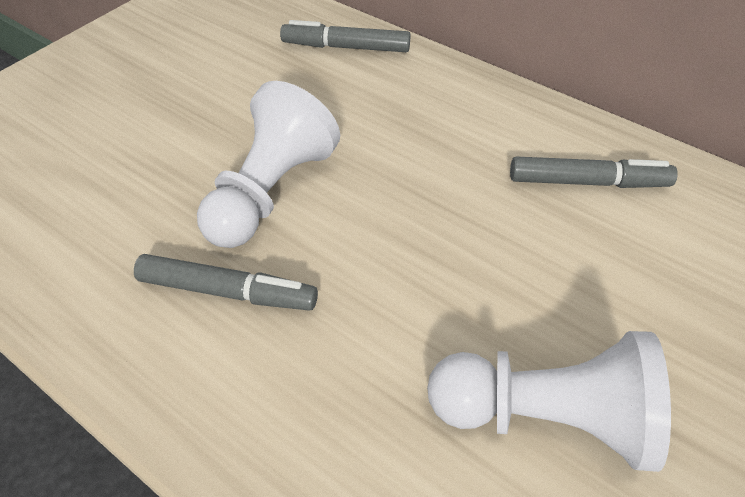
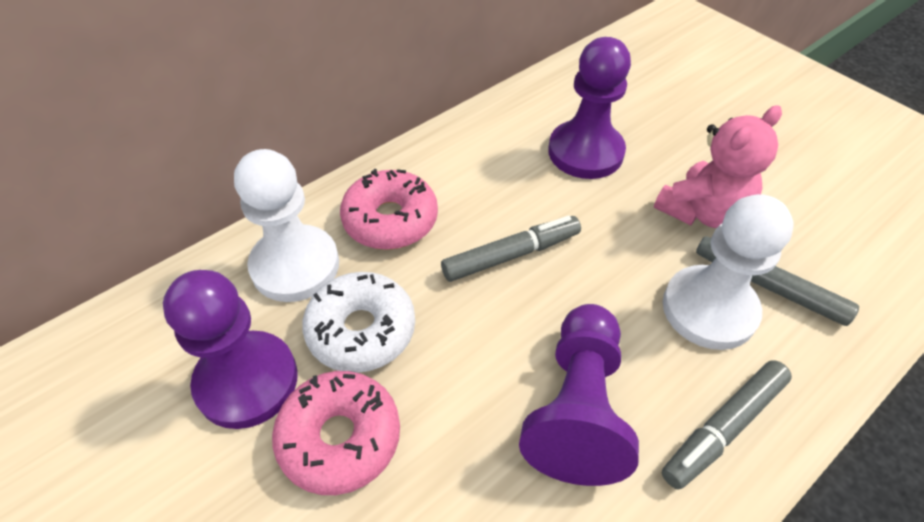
pink donut: none = 0 -> [272,371,400,495] [340,169,438,250] = 2
pink teddy bear: none = 0 -> [654,105,782,228] = 1
purple pawn: none = 0 -> [163,270,298,429] [519,304,639,486] [548,37,631,179] = 3
white donut: none = 0 -> [302,272,415,373] = 1

